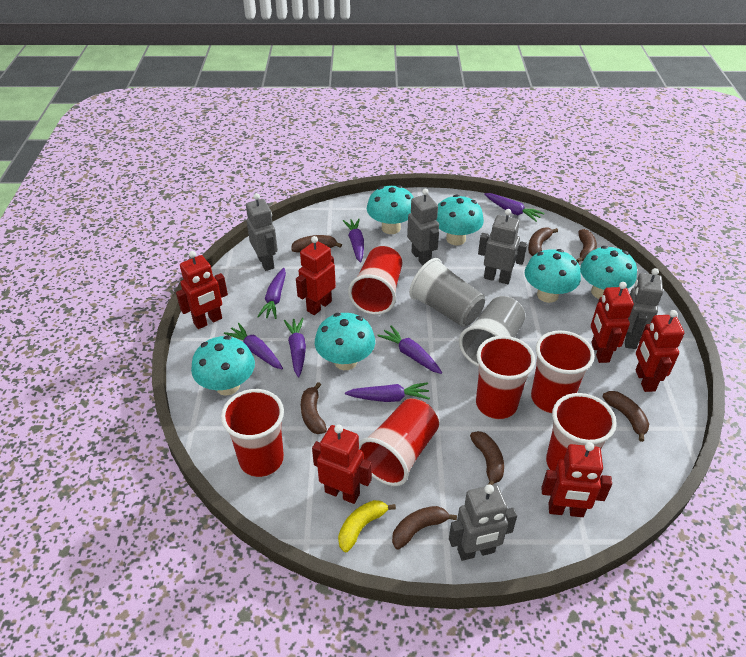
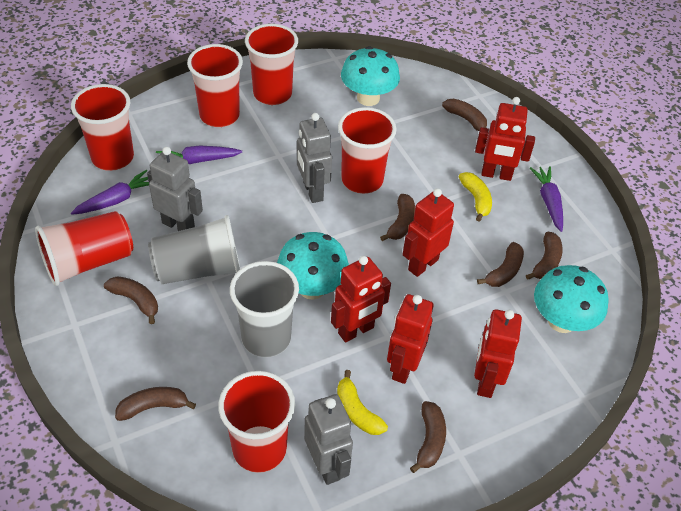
grey robot: [246,193,278,271] [407,189,439,266] [449,484,517,561] [478,209,527,284] [625,268,663,349] = 5 -> [147,147,203,231] [297,113,332,203] [304,394,353,485] = 3
purple carrot: [224,323,283,369] [257,268,286,319] [284,318,306,377] [343,219,364,263] [345,382,430,402] [377,325,442,374] [484,193,544,222] = 7 -> [71,170,149,215] [156,146,242,164] [530,166,563,232] = 3
red robot: [176,251,228,329] [296,236,336,315] [312,424,372,504] [541,442,612,517] [591,282,634,363] [635,310,684,392] = 6 -> [331,256,391,342] [387,294,434,384] [403,188,454,277] [474,309,522,398] [475,97,535,181] = 5
turquoise mushroom: [191,336,255,396] [315,313,375,370] [367,185,414,234] [436,195,484,245] [525,249,581,303] [580,246,637,299] = 6 -> [277,232,349,299] [341,46,400,106] [534,265,609,333] = 3
yellow banana: [338,500,396,552] = 1 -> [337,370,388,435] [459,172,492,222] = 2

